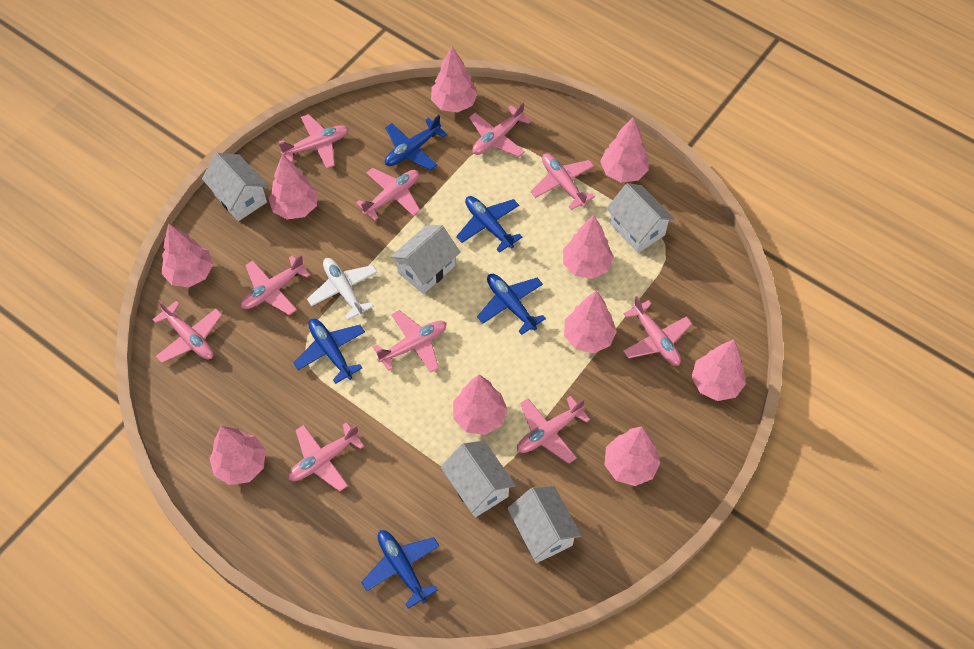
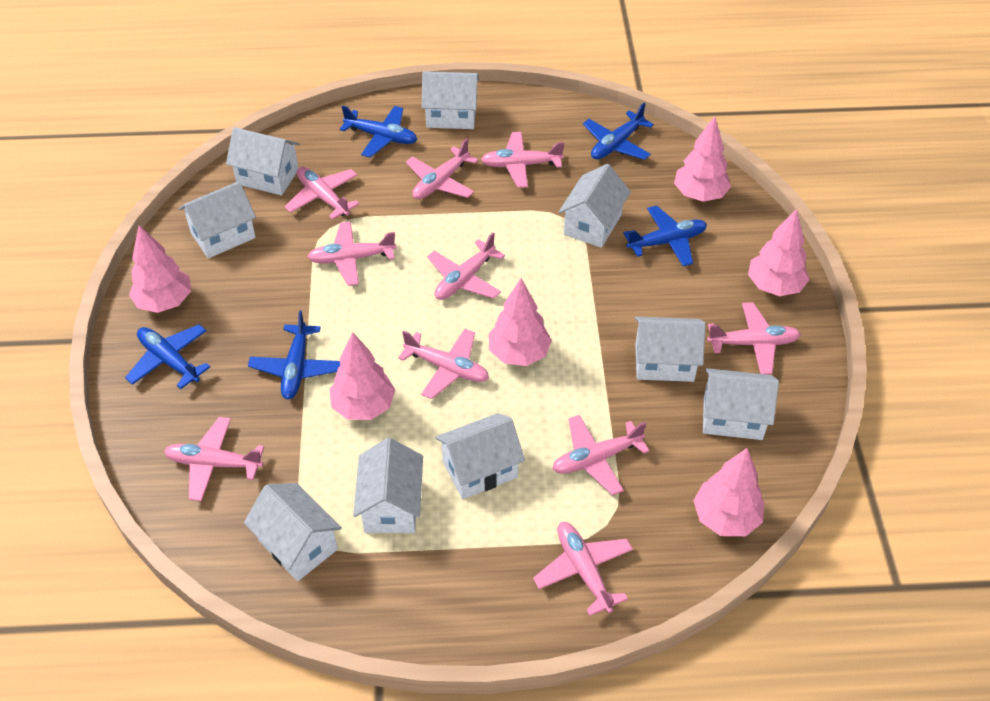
pink tree: [161,223,213,287] [209,426,266,485] [268,154,318,220] [431,46,478,113] [453,375,507,435] [563,215,614,279] [564,290,617,353] [600,117,649,183] [604,426,661,486] [692,339,746,401] = 10 -> [129,225,191,313] [330,332,395,420] [489,278,552,366] [674,116,731,202] [693,448,764,536] [748,209,810,296] = 6
white house: [202,153,268,221] [390,225,460,294] [441,441,516,518] [507,486,582,563] [606,183,675,253] = 5 -> [179,181,256,258] [226,127,300,195] [244,483,342,581] [353,438,423,533] [421,71,479,129] [435,413,525,499] [559,164,631,248] [635,317,706,382] [703,368,779,440] = 9
white plane: [307,258,377,320] = 1 -> none = 0

